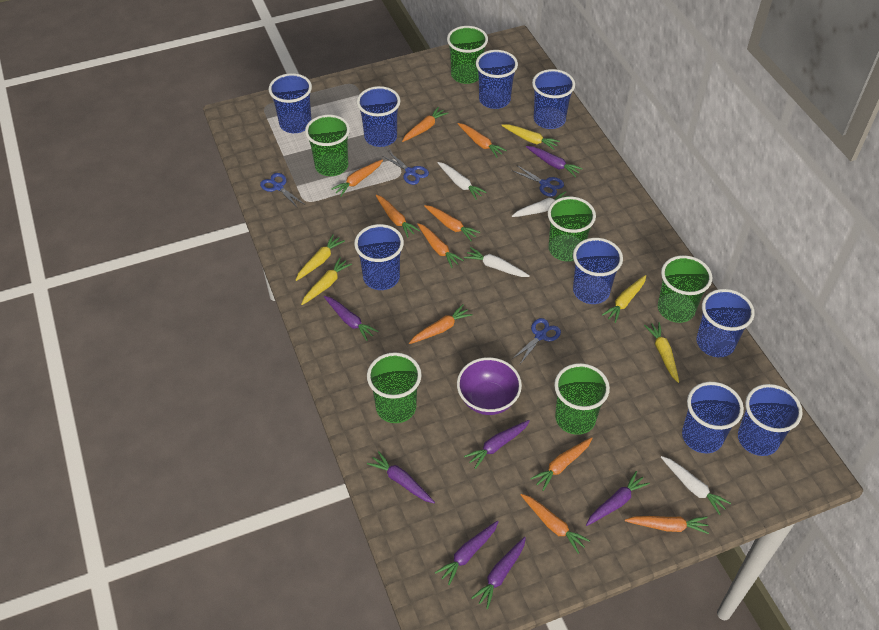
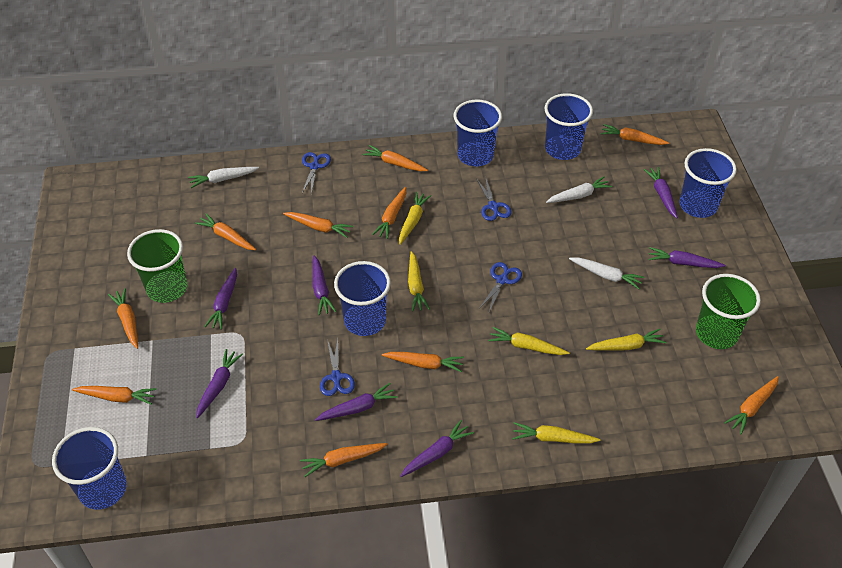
blue cup: [269,73,312,133] [354,224,404,290] [357,86,400,147] [476,50,518,109] [532,69,575,129] [573,238,623,304] [682,382,744,453] [697,289,755,357] [738,384,803,456] = 9 -> [52,427,127,510] [334,261,391,336] [454,100,502,166] [544,93,593,160] [679,148,737,218] = 5
green cup: [305,115,350,176] [367,352,422,423] [447,26,488,84] [548,197,596,262] [554,363,610,435] [658,255,712,323] = 6 -> [127,229,187,303] [696,274,761,349] = 2
purple bowl: [457,357,522,415] = 1 -> none = 0
white carrot: [437,162,487,200] [464,247,530,277] [511,191,570,217] [661,456,731,515] = 4 -> [188,167,259,188] [546,176,612,203] [569,257,644,289] = 3

